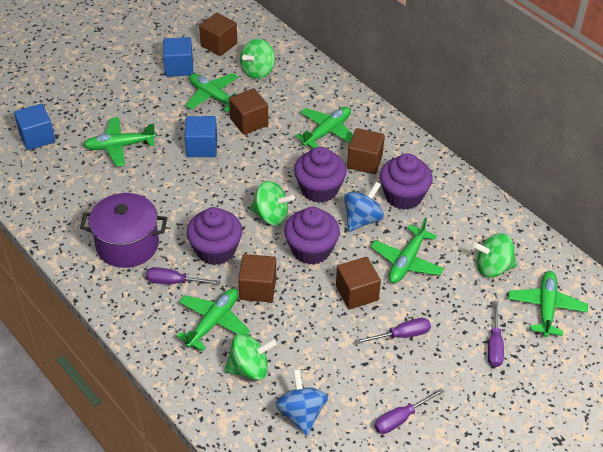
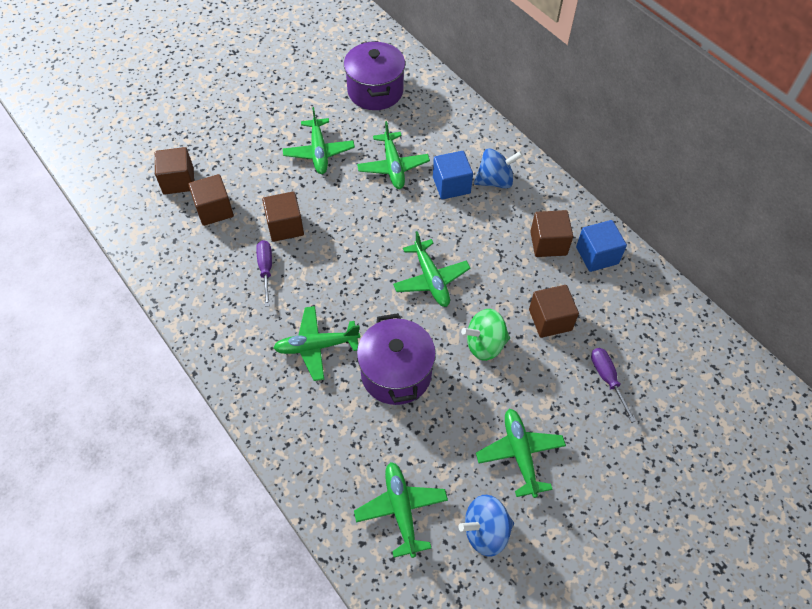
blue cube: [14,104,55,150] [163,37,193,77] [184,116,217,157] = 3 -> [433,151,473,199] [576,220,627,272] = 2
green spinning top: [224,333,277,380] [240,39,275,79] [250,181,295,226] [473,233,517,278] = 4 -> [461,309,510,361] = 1
purple cupcake: [187,207,242,265] [284,207,340,265] [294,147,347,203] [380,153,433,210] = 4 -> none = 0
purple pot: [80,193,167,268] = 1 -> [344,41,405,110] [357,313,436,405] = 2
purple screwdriver: [146,267,221,285] [355,318,431,344] [374,388,444,434] [488,301,504,367] = 4 -> [256,240,272,307] [591,348,636,422] = 2

